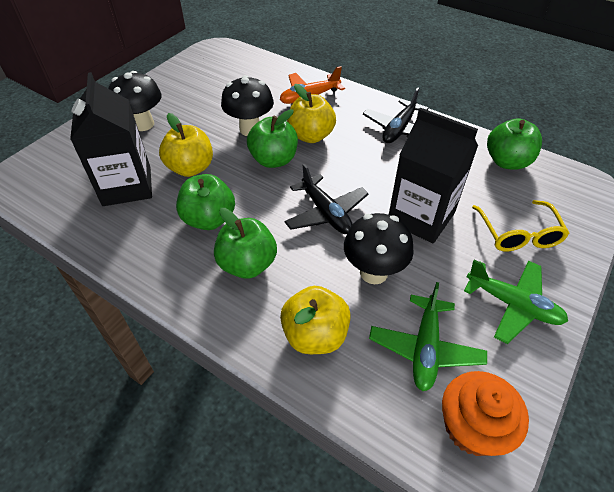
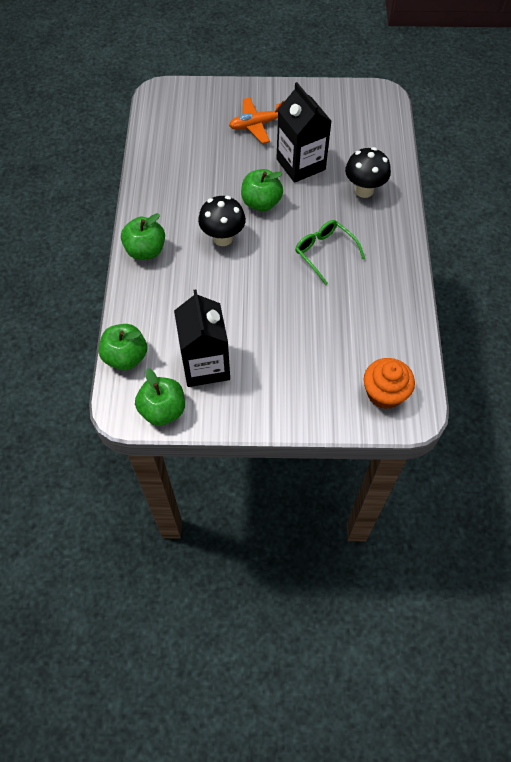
black mushroom: [108,71,162,131] [221,75,274,136] [344,213,414,284] = 3 -> [198,196,246,246] [345,147,391,198] = 2
black plane: [284,164,368,234] [363,88,429,143] = 2 -> none = 0
green glasses: none = 0 -> [295,220,365,285] = 1
green plane: [369,282,487,391] [464,260,568,344] = 2 -> none = 0
yellow apple: [159,113,213,177] [280,286,351,354] [287,84,336,143] = 3 -> none = 0
yellow glasses: [472,200,569,251] = 1 -> none = 0

